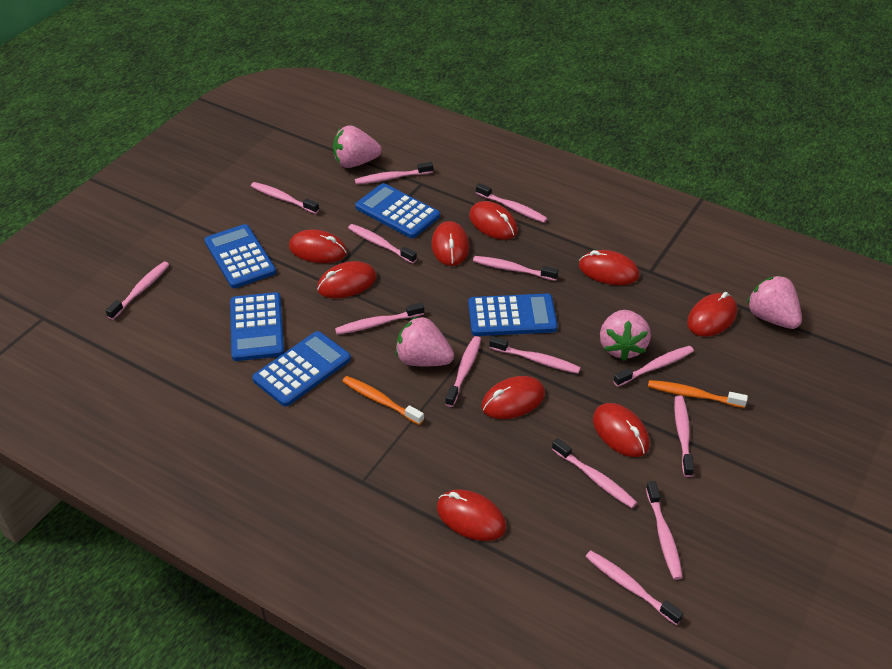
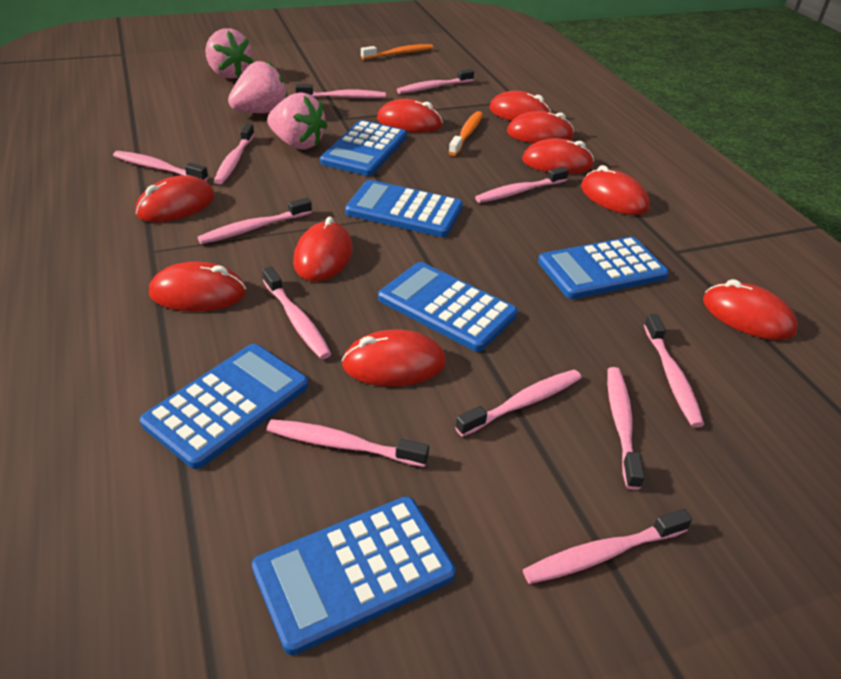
blue calculator: [204,224,276,288] [230,292,284,361] [252,331,351,407] [355,183,440,238] [468,294,558,336] = 5 -> [140,344,309,469] [252,496,456,655] [320,120,407,176] [345,180,463,237] [378,262,518,352] [538,237,669,299] = 6
pink strawberry: [333,125,382,168] [395,316,454,366] [600,310,651,361] [747,276,802,329] = 4 -> [205,29,253,79] [228,61,288,113] [267,92,327,150] = 3
pink toothbrush: [105,262,169,320] [251,182,319,214] [335,303,424,335] [348,224,417,264] [355,162,433,184] [445,336,481,407] [473,256,558,281] [476,183,548,223] [489,336,581,374] [552,438,637,508] [585,551,684,625] [613,346,694,387] [646,481,683,580] [674,395,694,477] = 14 -> [113,151,208,181] [197,197,312,244] [214,124,254,184] [262,267,331,359] [267,419,429,467] [295,84,386,98] [397,69,474,94] [455,370,581,437] [475,167,569,203] [523,509,692,584] [607,367,645,490] [644,314,704,428] = 12
red mouse: [289,230,347,263] [317,261,377,298] [431,221,469,266] [437,489,506,541] [469,201,518,240] [481,376,545,419] [579,250,639,285] [593,403,650,457] [687,292,737,337] = 9 -> [135,176,215,222] [149,261,246,312] [293,217,353,281] [341,330,446,386] [377,99,443,132] [489,91,551,121] [507,111,574,143] [522,138,594,174] [581,165,650,215] [703,279,798,340] = 10

